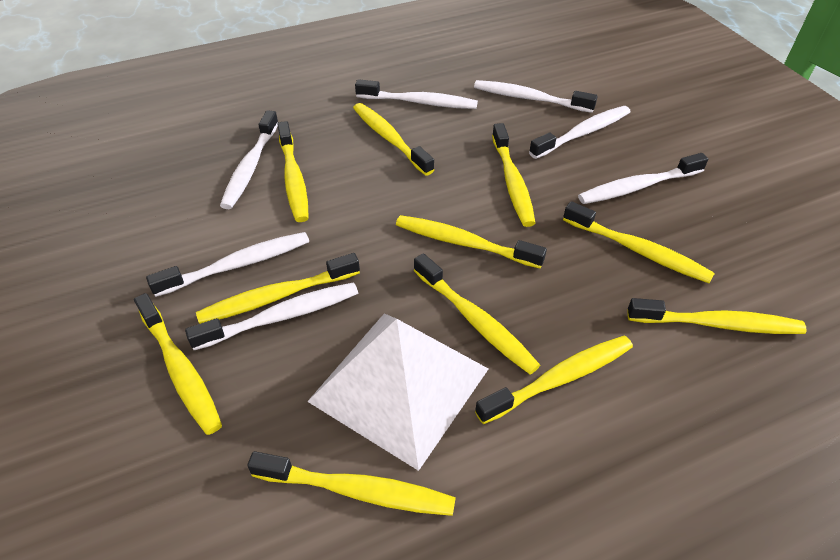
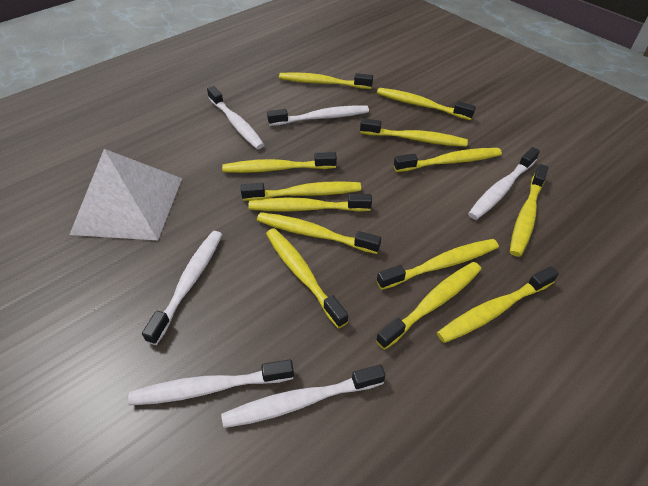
white toothbrush: [146,232,309,297] [185,282,358,350] [220,110,278,209] [355,79,478,109] [474,80,598,113] [529,106,631,159] [578,153,708,204] = 7 -> [128,360,294,405] [142,231,222,345] [207,86,264,149] [221,364,386,428] [267,106,369,126] [468,147,540,220] = 6
yellow toothbrush: [134,293,222,435] [196,253,360,324] [247,451,456,516] [277,121,309,222] [353,103,434,176] [396,215,547,268] [414,253,540,374] [475,336,633,424] [492,123,536,227] [563,201,715,283] [627,298,807,334] = 11 -> [222,152,337,173] [241,181,361,201] [248,194,372,212] [257,212,381,254] [266,228,348,329] [279,72,373,89] [360,118,468,147] [376,262,482,350] [377,88,476,120] [377,239,499,290] [394,148,502,172] [437,266,559,343] [510,164,549,257] = 13

